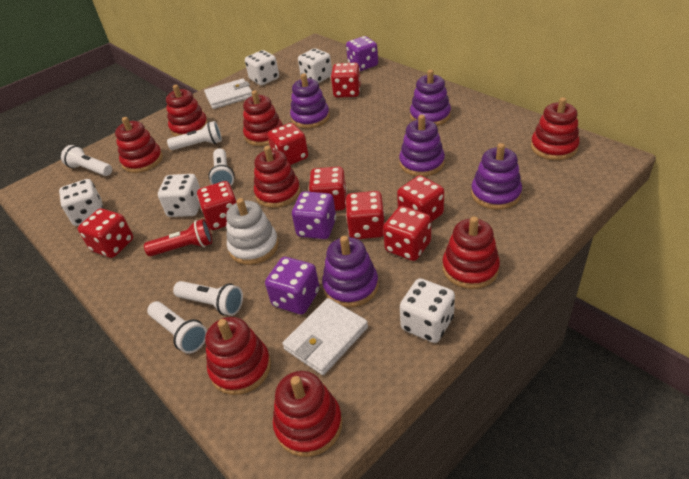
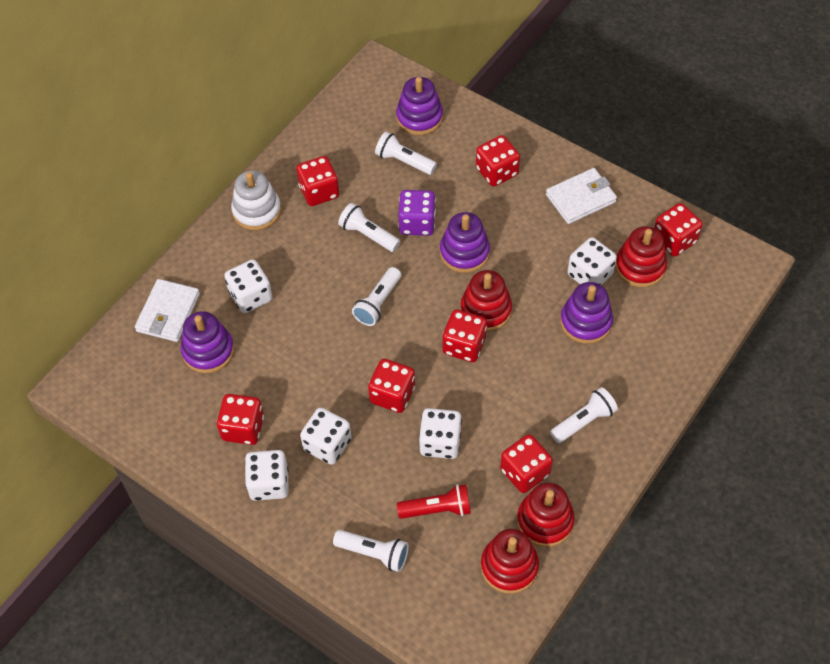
purple dice: [265,257,320,314] [292,191,336,239] [346,36,378,71] = 3 -> [398,190,436,236] = 1
purple stacking toy: [290,73,330,128] [322,236,379,308] [399,115,445,176] [410,70,451,126] [471,143,522,210] = 5 -> [181,311,234,373] [396,77,443,135] [440,212,490,273] [560,282,613,344] = 4
red dice: [78,208,133,258] [197,181,237,230] [267,123,308,165] [309,167,347,211] [331,62,361,98] [345,191,385,239] [383,206,431,261] [397,175,444,222] = 8 -> [217,394,264,445] [296,156,339,206] [368,359,415,413] [442,309,487,362] [476,135,520,187] [500,434,553,493] [654,203,703,257] = 7
red stacking toy: [115,117,163,173] [166,85,208,137] [205,317,271,395] [243,90,283,146] [254,146,300,208] [273,371,342,457] [442,216,500,289] [531,97,580,160] = 8 -> [460,270,512,332] [481,529,539,594] [517,483,575,547] [615,226,667,287] = 4

